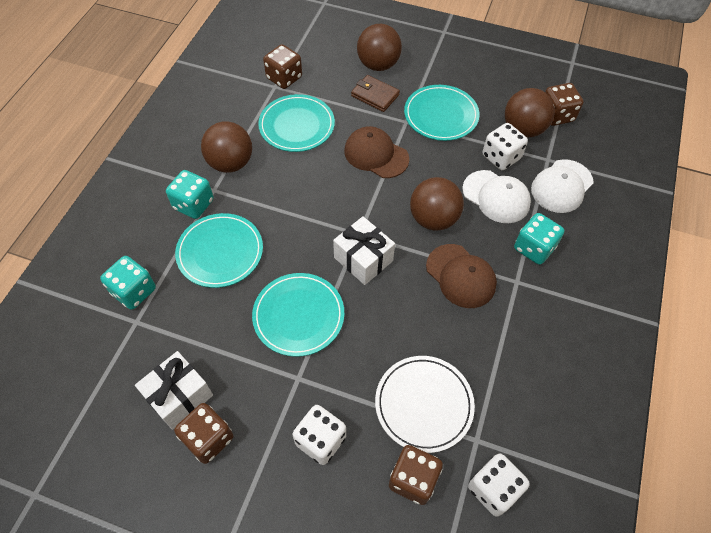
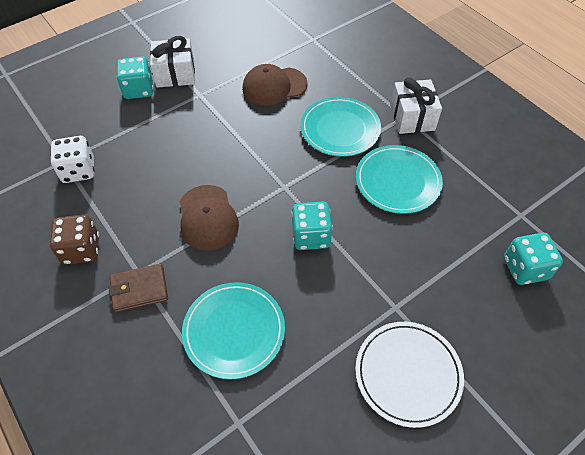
brown ball: [201,121,252,173] [357,24,402,71] [410,177,464,231] [505,88,555,137] = 4 -> none = 0
brown dice: [174,403,233,464] [263,44,302,89] [389,445,443,505] [545,83,584,126] = 4 -> [50,214,99,265] = 1
turquoise plate: [175,213,263,288] [252,273,344,357] [258,94,335,152] [404,85,479,141] = 4 -> [182,282,285,379] [300,97,381,157] [356,145,443,214] = 3
white cap: [462,170,531,223] [531,159,594,213] = 2 -> none = 0
white dice: [292,405,346,465] [468,454,530,517] [483,123,528,170] = 3 -> [51,136,95,183] = 1

